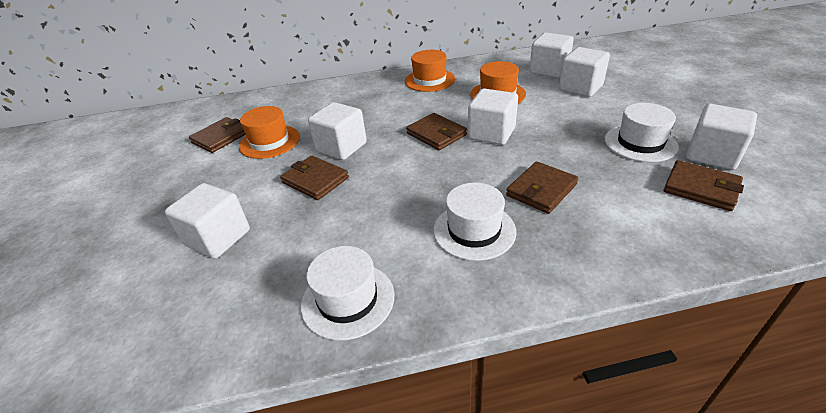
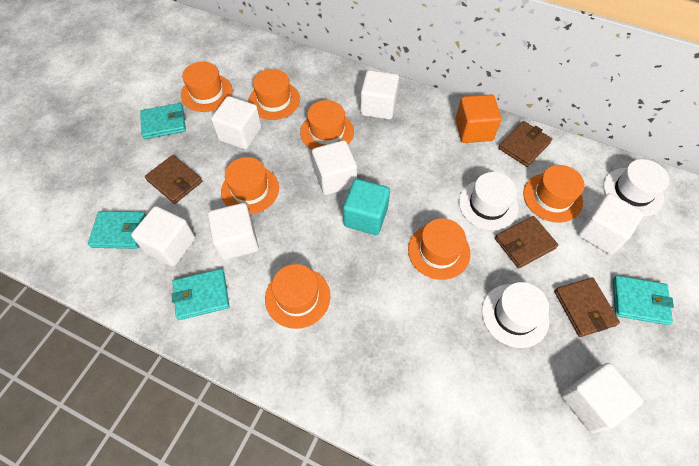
brown wallet: [189,117,246,153] [280,156,349,200] [406,113,467,150] [506,161,578,214] [664,160,744,211] = 5 -> [145,155,202,204] [495,216,558,268] [498,121,552,167] [554,277,620,337] = 4
orange cube: none = 0 -> [455,94,502,143] = 1
orange hat: [239,106,300,159] [405,50,455,92] [470,61,526,103] = 3 -> [181,62,233,112] [221,157,279,214] [248,69,300,120] [265,264,331,329] [300,100,354,150] [408,218,471,280] [523,165,585,223] = 7
turquoise cube: none = 0 -> [343,179,390,235] = 1
turquoise wallet: none = 0 -> [88,211,146,249] [140,103,186,139] [171,269,229,320] [612,275,674,325] = 4
white cube: [165,183,250,259] [308,102,367,160] [468,88,518,145] [529,33,574,78] [559,47,610,97] [686,104,757,170] = 6 -> [131,206,195,266] [208,203,259,260] [211,96,261,150] [312,140,357,195] [360,70,399,119] [561,363,643,433] [578,193,644,255] = 7

